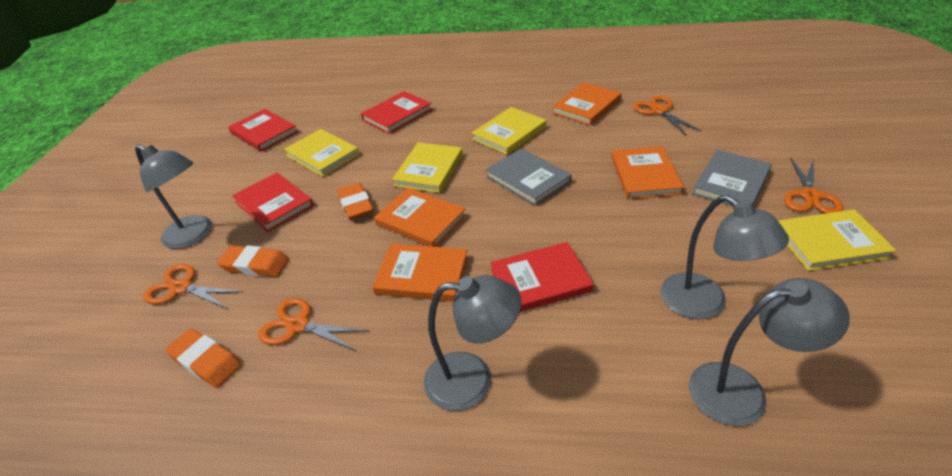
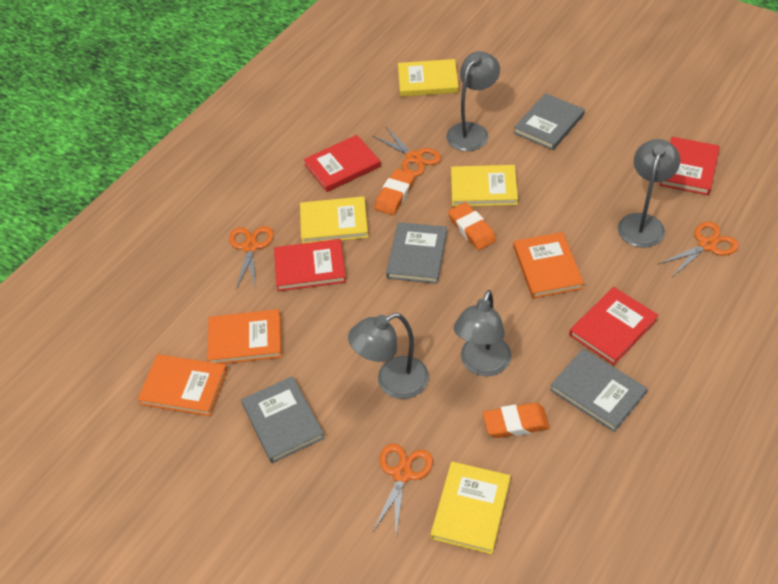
grey book: [486,148,572,206] [692,150,772,207] = 2 -> [241,376,325,463] [386,222,447,284] [514,93,585,150] [550,349,648,432] = 4
orange book: [372,244,468,302] [374,188,466,247] [552,82,621,125] [611,146,684,199] = 4 -> [137,354,228,416] [207,309,282,364] [513,232,584,299] = 3

